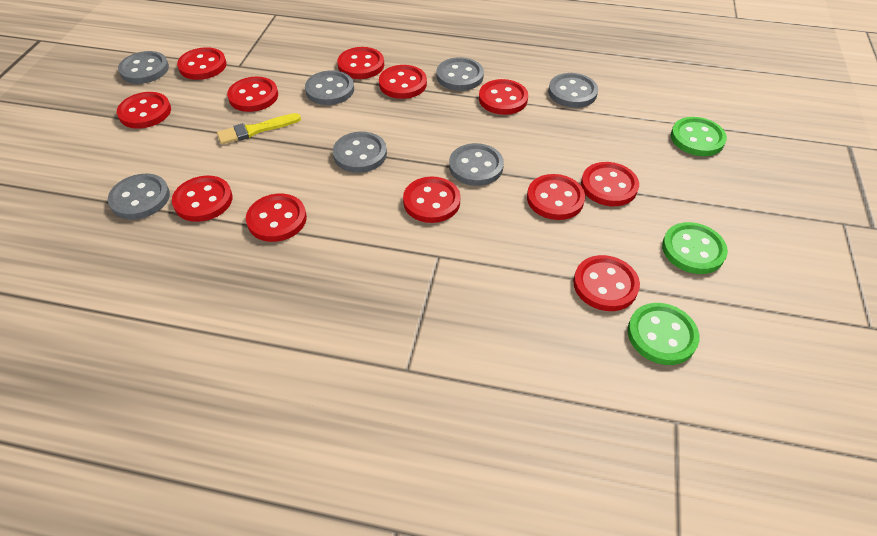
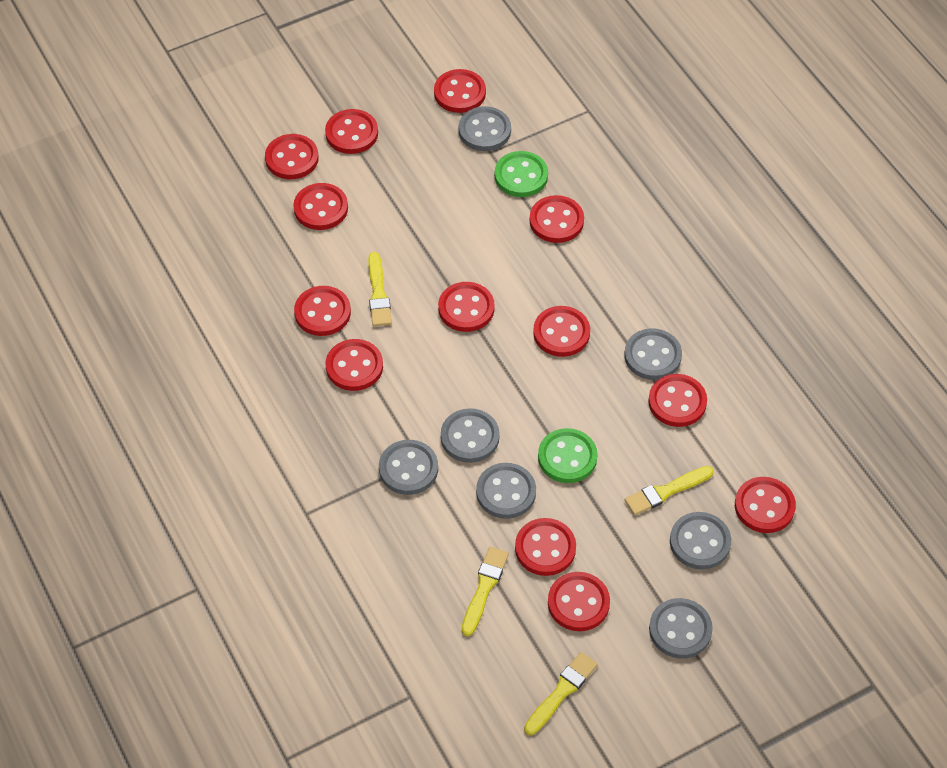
green button: [627,303,700,365] [662,222,728,274] [671,117,727,156] = 3 -> [495,151,548,197] [538,428,598,483] = 2
red button: [117,92,171,129] [172,175,233,222] [177,47,227,80] [227,76,278,112] [246,194,307,242] [337,47,384,79] [379,65,427,99] [403,177,461,223] [479,79,528,115] [527,174,585,220] [573,255,640,311] [581,162,639,206] = 12 -> [265,134,319,179] [293,183,348,230] [294,286,351,336] [325,109,378,154] [326,339,383,391] [434,69,486,113] [438,282,495,332] [515,518,576,576] [530,195,584,243] [533,306,590,357] [548,572,610,631] [648,374,707,427] [735,477,796,533] = 13
yellow brush: [217,113,301,145] = 1 -> [368,252,392,326] [462,547,509,636] [524,652,598,735] [625,466,714,515] = 4

